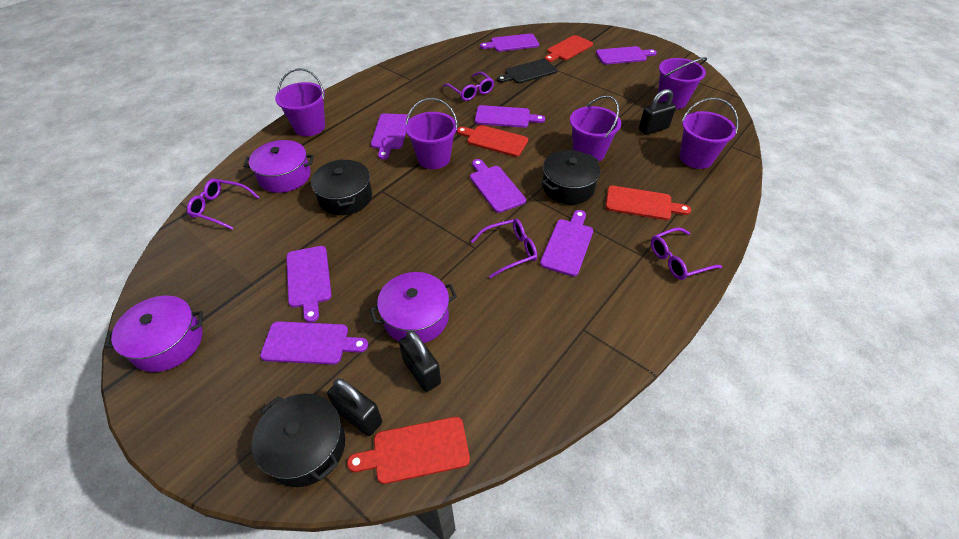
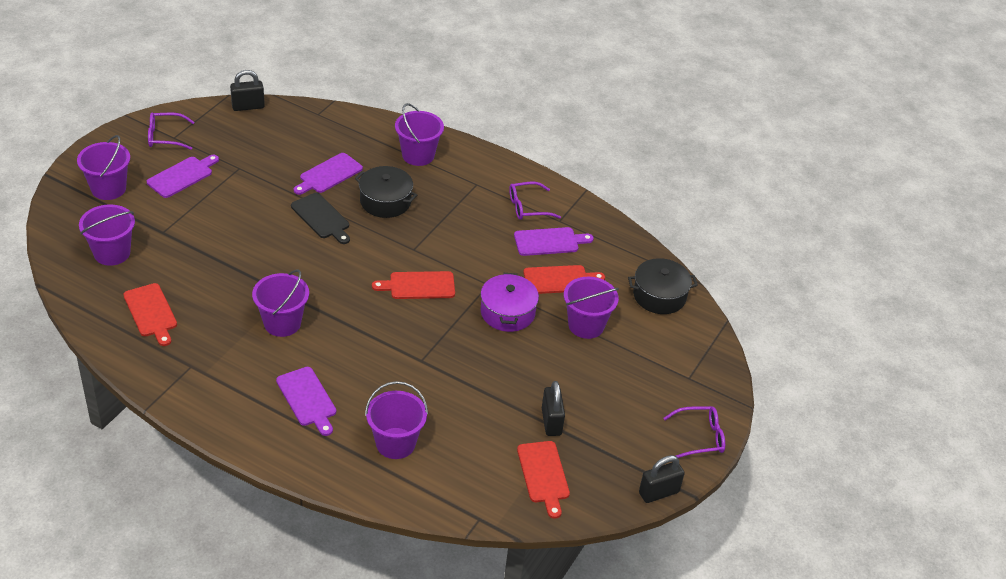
black pot: [252,394,345,487] [311,159,372,215] [542,150,600,204] = 3 -> [355,166,417,218] [628,258,698,314] = 2
purple bucket: [275,68,325,136] [405,98,458,169] [570,95,621,161] [658,57,707,109] [679,98,739,169] = 5 -> [77,135,130,200] [79,204,135,266] [252,269,309,337] [365,381,428,459] [395,103,444,166] [564,277,619,339] = 6
purple cutting board: [260,321,368,365] [286,246,331,323] [371,113,410,160] [470,159,526,213] [475,105,545,128] [480,33,539,52] [540,210,593,277] [596,46,657,65] = 8 -> [147,155,219,198] [276,367,336,436] [294,153,363,195] [514,227,594,256] = 4
purple glasses: [187,179,260,230] [443,72,494,101] [471,219,537,278] [651,227,722,280] = 4 -> [148,113,194,150] [509,182,561,220] [663,406,725,458] = 3
purple pot: [105,296,203,372] [243,140,314,193] [370,272,457,343] = 3 -> [481,273,539,332] = 1

